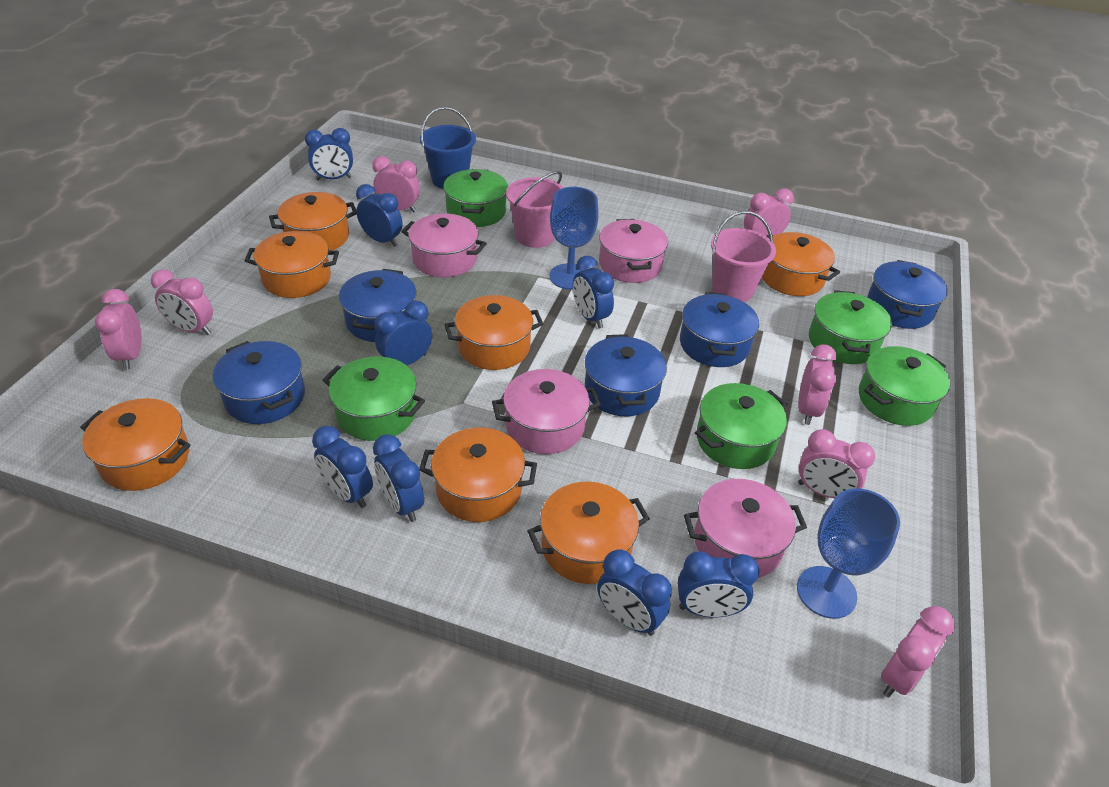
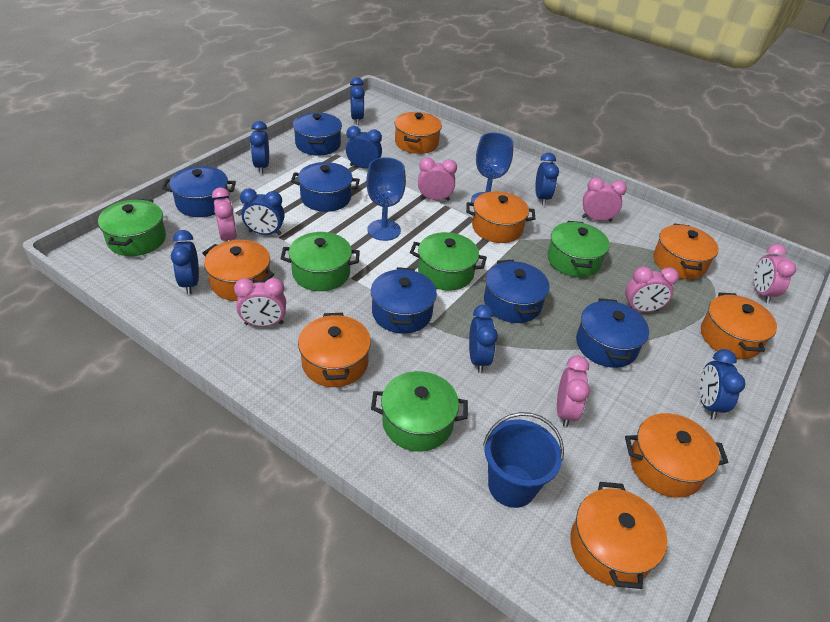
blue pot: [213,341,305,424] [339,269,417,342] [585,334,667,416] [680,292,759,367] [867,260,948,329] = 5 -> [162,166,236,217] [291,162,360,212] [293,112,342,156] [371,267,437,334] [484,260,550,323] [576,298,649,368] = 6
orange pot: [80,398,190,491] [244,231,339,298] [269,192,357,250] [419,428,537,522] [444,295,543,370] [527,482,650,584] [762,232,840,296] = 7 -> [203,240,274,301] [298,313,371,387] [394,112,442,154] [466,191,535,243] [570,482,667,589] [625,413,728,498] [653,223,719,279] [701,292,777,359] = 8
pink bucket: [506,171,564,248] [711,211,776,302] = 2 -> none = 0
pink pot: [401,213,487,277] [492,369,601,454] [599,219,668,283] [684,479,807,578] = 4 -> none = 0

